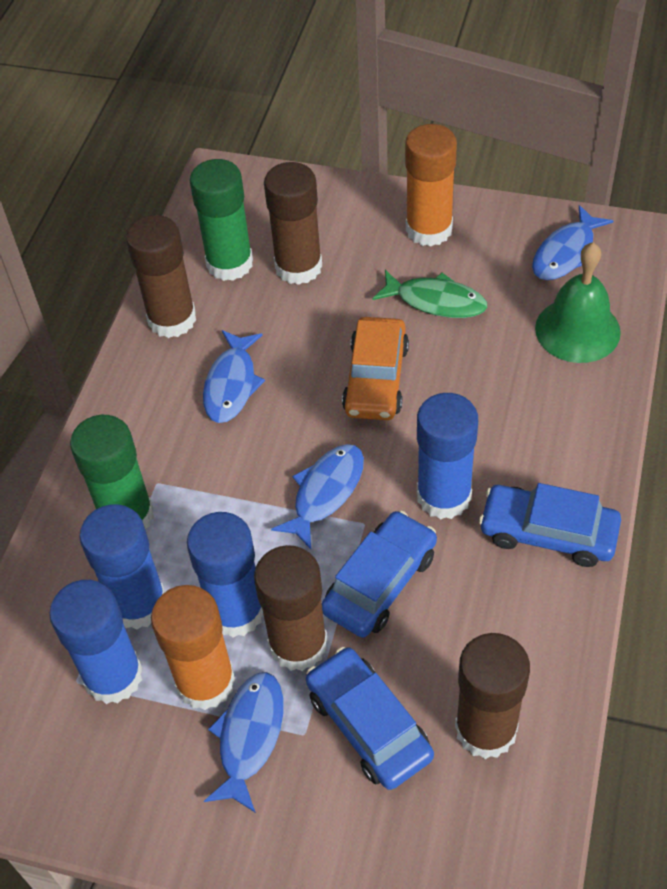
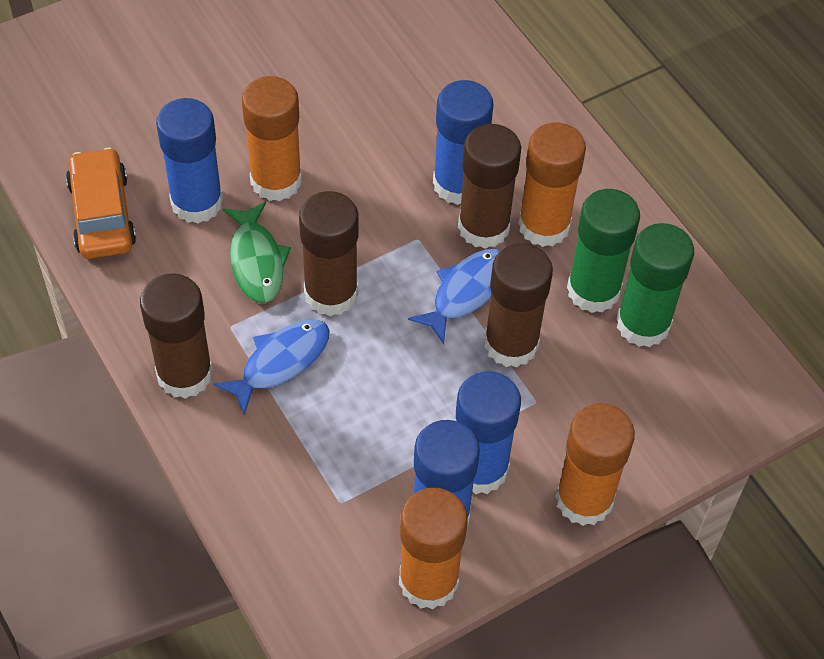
blue car: [306,647,434,790] [322,511,437,638] [479,483,621,567] = 3 -> none = 0
blue fish: [203,330,265,423] [204,672,283,813] [271,444,364,549] [532,205,613,280] = 4 -> [213,320,330,415] [408,249,501,344] = 2
green bell: [535,242,621,363] = 1 -> none = 0
orange glue stick: [151,585,236,710] [405,124,457,247] = 2 -> [242,76,302,201] [399,488,468,610] [518,123,586,247] [555,403,635,526] = 4

